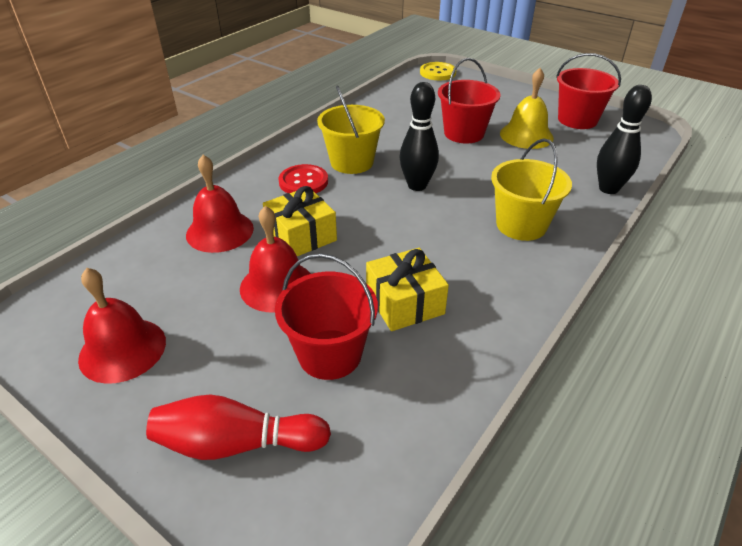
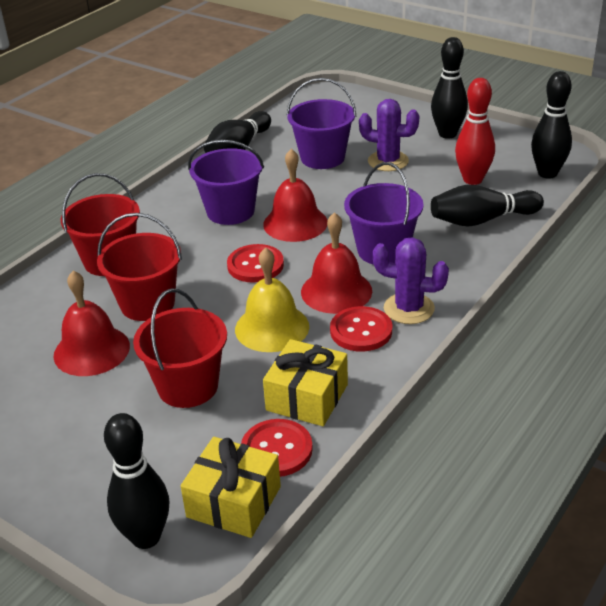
black bowling pin: [400,82,439,191] [597,85,652,194] = 2 -> [104,413,169,549] [204,111,271,153] [431,37,468,139] [431,185,544,227] [531,71,572,179] = 5
purple bucket: none = 0 -> [188,140,264,225] [287,78,356,169] [344,162,424,265] = 3
purple cactus: none = 0 -> [359,99,419,171] [373,237,449,324] = 2
red button: [278,164,328,193] = 1 -> [227,244,284,283] [241,419,313,477] [330,306,392,352] = 3
yellow bucket: [317,85,385,174] [491,138,572,241] = 2 -> none = 0
yellow button: [420,62,457,80] = 1 -> none = 0

